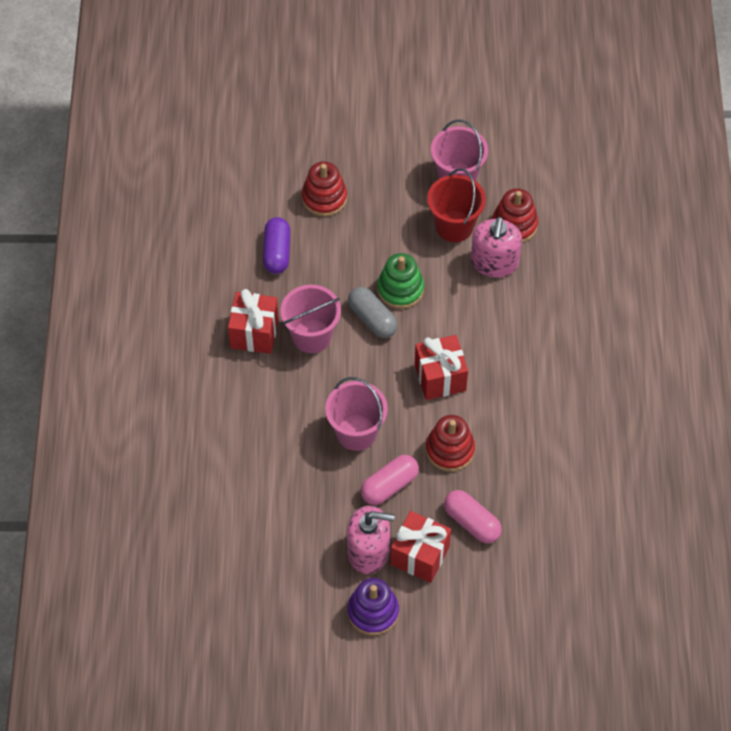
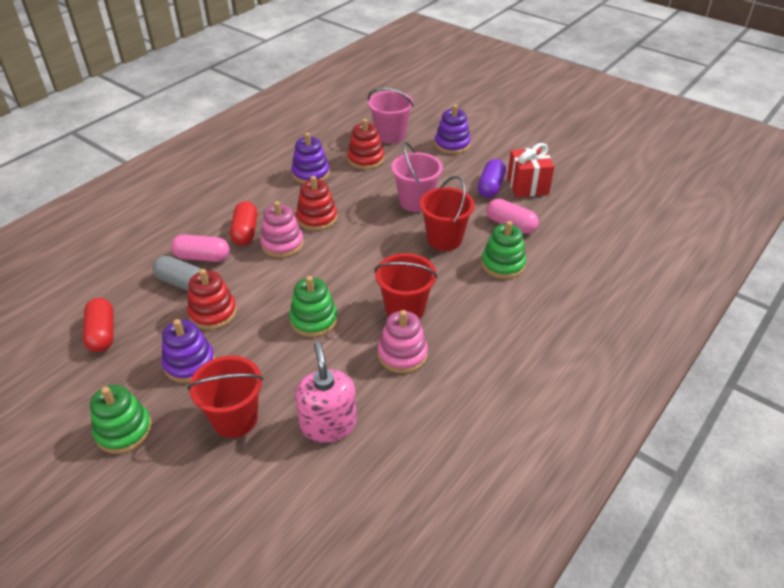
green stacking toy: [377,253,424,309] = 1 -> [90,385,152,454] [289,276,338,337] [481,221,526,279] = 3
pink bucket: [280,285,341,353] [325,377,388,451] [431,119,488,181] = 3 -> [368,88,414,144] [391,142,443,212] = 2
pink soap dispenser: [347,506,395,574] [471,217,522,278] = 2 -> [295,342,357,443] = 1
pink stacking toy: none = 0 -> [260,201,304,258] [378,310,428,373] = 2
purple stacking toy: [347,578,399,636] = 1 -> [162,319,215,383] [291,133,330,184] [435,104,471,154] = 3
red bucket: [427,168,486,242] = 1 -> [187,356,264,438] [374,253,438,320] [420,176,475,251] = 3
red capsule: none = 0 -> [83,298,114,352] [230,201,257,245] = 2
red gift: [228,289,279,354] [391,511,451,583] [415,335,468,400] = 3 -> [507,143,554,197] = 1

